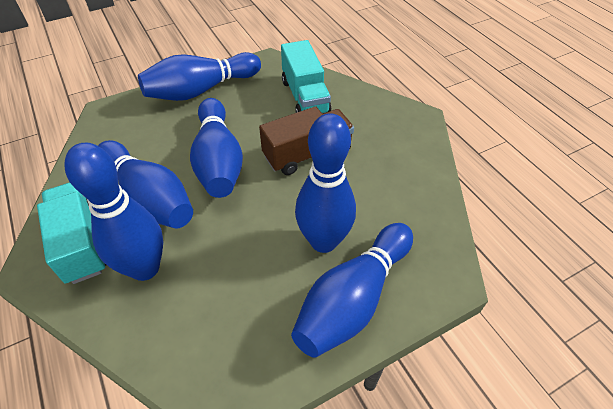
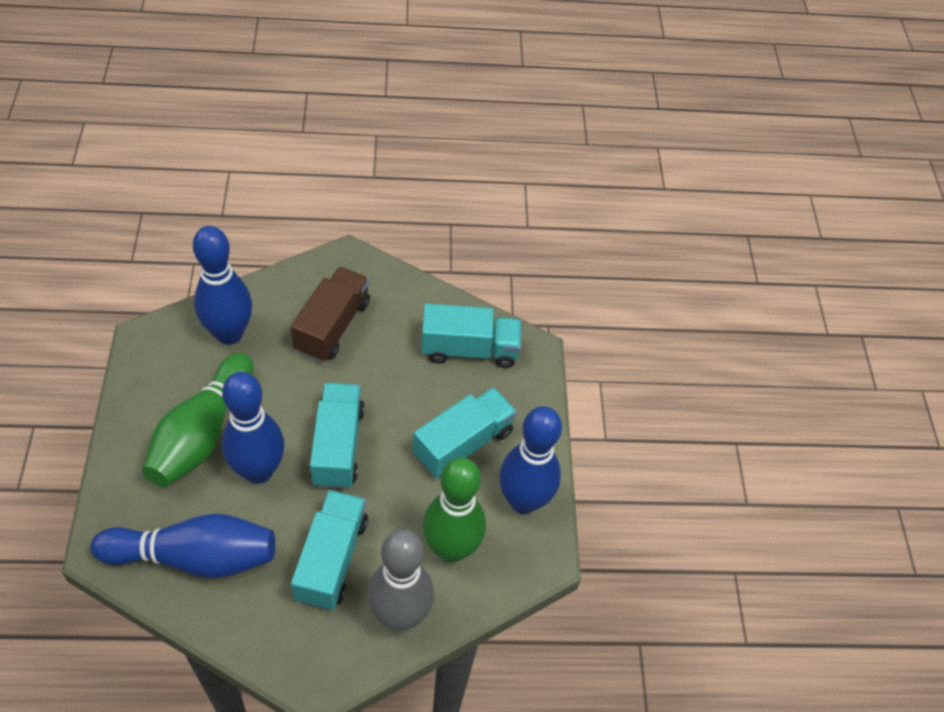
blue bowling pin: [64,143,163,281] [98,140,193,228] [138,52,261,101] [190,98,243,198] [291,223,413,358] [295,113,356,253] = 6 -> [91,514,275,578] [193,226,252,345] [222,372,284,484] [499,406,562,514] = 4
green bowling pin: none = 0 -> [142,353,254,487] [423,457,486,563] = 2
grey bowling pin: none = 0 -> [367,529,434,631] = 1
turquoise truck: [37,182,106,284] [281,40,331,114] = 2 -> [291,490,368,610] [310,382,365,489] [413,387,517,478] [421,303,521,368] = 4

